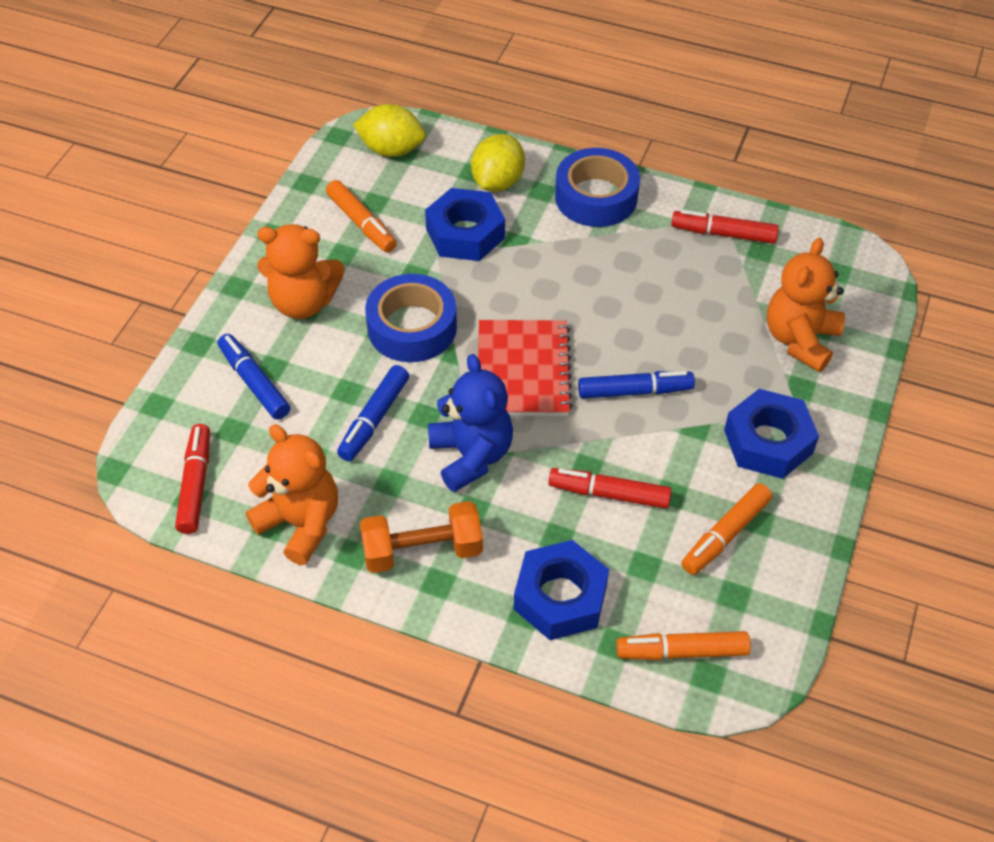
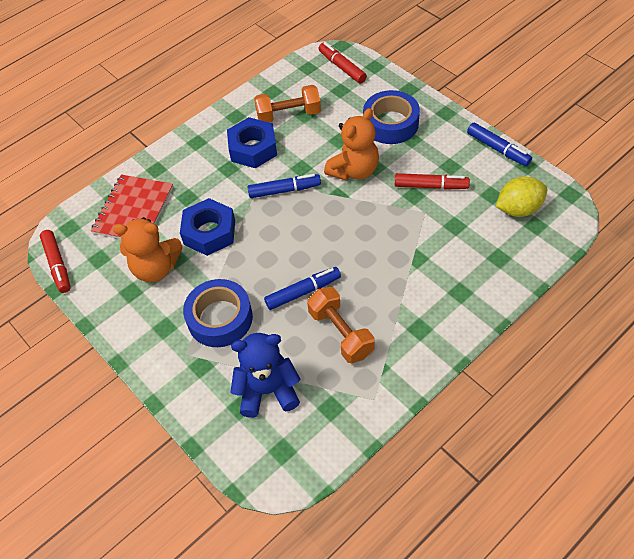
blue nut: [425,188,505,261] [514,540,609,640] [724,389,819,479] = 3 -> [180,198,235,256] [227,117,277,168] = 2
orange dumbbell: [360,501,483,573] = 1 -> [254,85,321,123] [307,287,374,363] = 2
orange marker: [326,180,397,253] [616,631,751,660] [681,483,772,575] = 3 -> none = 0
orange teddy bear: [246,425,338,565] [257,224,344,319] [767,238,845,372] = 3 -> [113,217,183,282] [324,108,379,181] = 2
yellow lemon: [353,104,426,157] [471,134,525,192] = 2 -> [496,176,547,217] = 1

